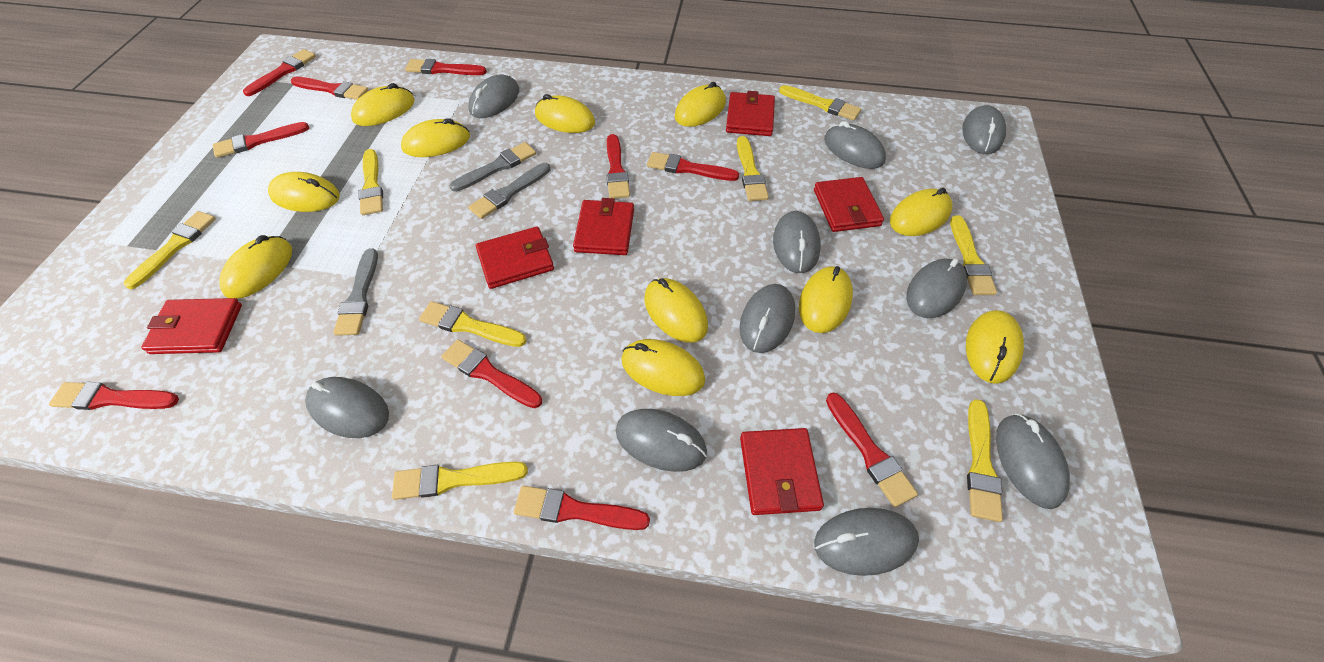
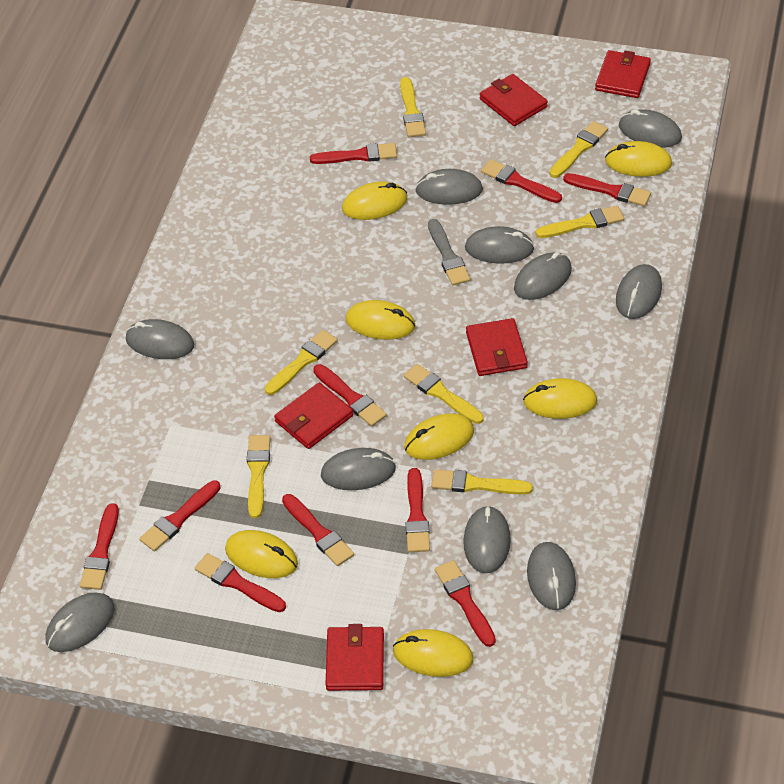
grey brush: [333,248,378,336] [450,142,536,192] [468,163,550,219] = 3 -> [428,219,471,286] = 1
red wallet: [141,298,242,354] [476,226,554,289] [573,198,634,255] [726,91,775,136] [740,428,824,515] [814,177,884,232] = 6 -> [274,382,353,449] [326,624,384,691] [466,318,528,376] [480,74,548,126] [595,50,651,98] = 5
yellow brush: [124,211,216,289] [359,149,383,215] [392,462,528,500] [419,301,526,347] [737,136,769,201] [779,85,861,121] [950,215,997,295] [967,399,1003,522] = 8 -> [247,435,270,518] [265,330,338,395] [400,77,426,137] [404,364,484,424] [431,469,533,495] [535,206,624,238] [550,121,608,178] = 7
yellow mouse: [219,235,292,299] [268,172,340,212] [351,83,415,126] [401,118,470,157] [535,94,595,133] [621,339,705,396] [644,278,708,342] [675,82,726,127] [799,266,853,333] [890,188,952,236] [966,310,1024,384] = 11 -> [225,530,298,578] [342,182,408,220] [346,300,415,340] [393,629,474,677] [404,413,474,460] [523,378,597,419] [605,141,672,177] = 7

